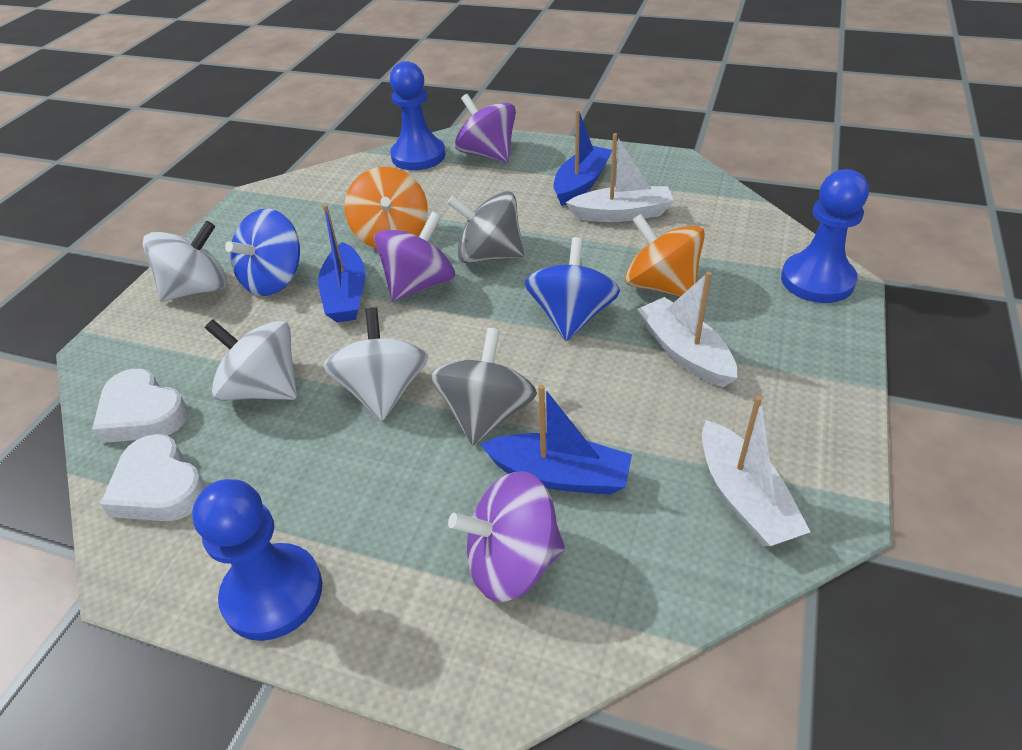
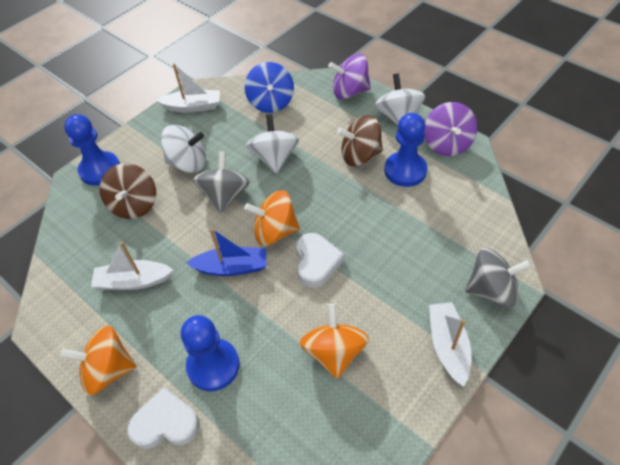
blue boat: [318,204,366,322] [480,385,632,495] [554,109,612,206] = 3 -> [187,228,266,276] = 1
blue spinning top: [225,208,300,296] [525,237,620,341] = 2 -> [245,62,294,113] = 1
brown spinning top: none = 0 -> [100,163,156,219] [337,115,383,166] = 2
orange spinning top: [344,167,428,249] [625,214,705,297] = 2 -> [60,325,136,395] [244,190,300,246] [300,304,369,379] = 3
purple spinning top: [374,212,455,301] [448,471,565,602] [455,94,516,162] = 3 -> [328,54,371,99] [424,102,478,156] = 2

